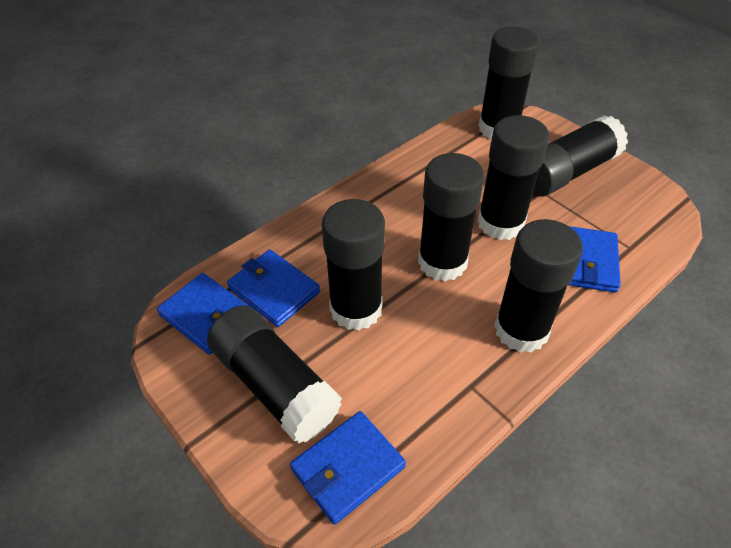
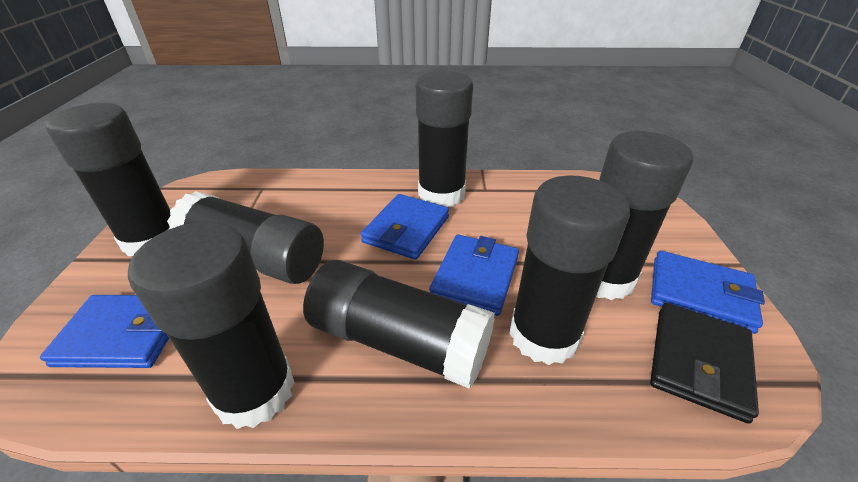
black wallet: none = 0 -> [650,303,759,424] = 1

